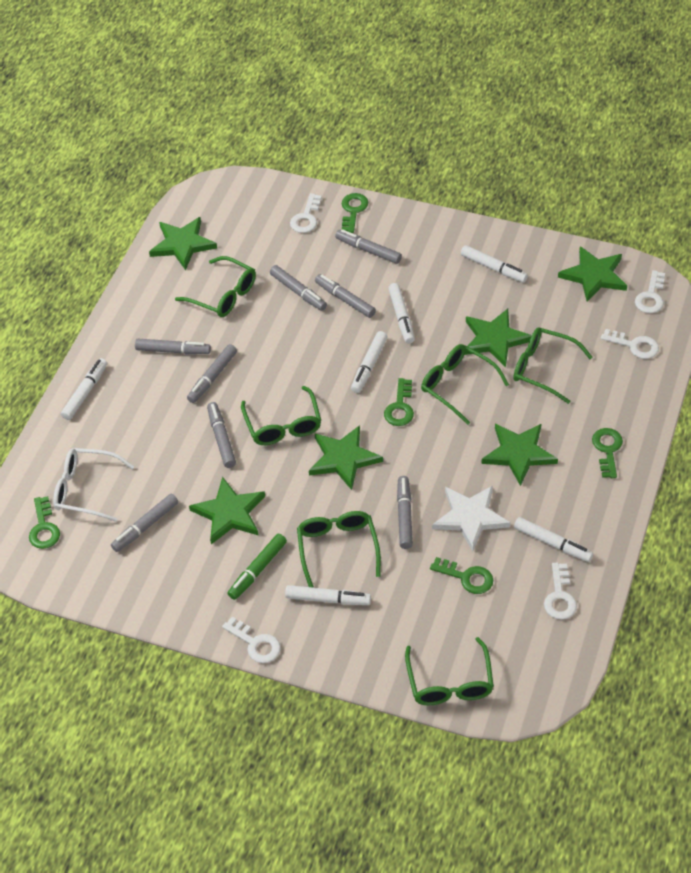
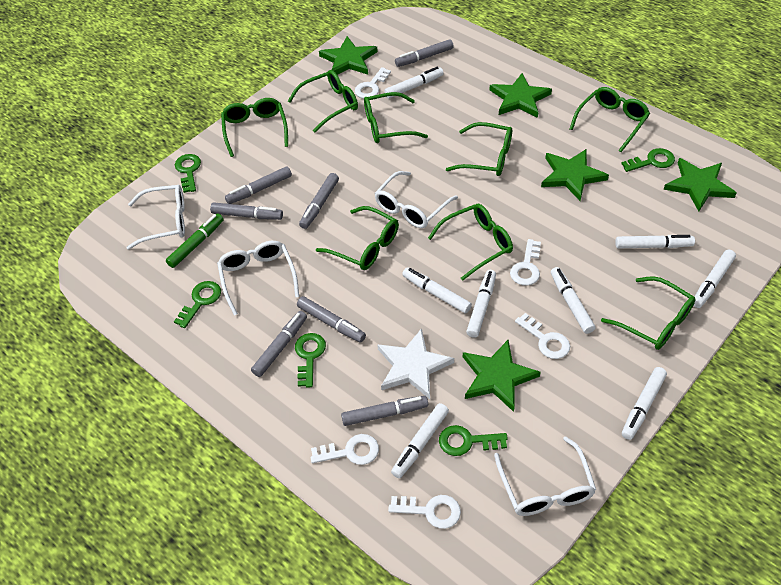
green glasses: [175,256,256,317] [241,386,321,445] [297,511,381,587] [405,637,494,705] [421,344,509,425] [513,327,593,404] = 6 -> [221,98,288,157] [288,70,358,132] [316,206,399,270] [364,92,428,143] [428,204,513,281] [446,122,512,176] [570,87,650,152] [601,276,695,350] = 8
green star: [149,217,217,270] [189,477,265,544] [309,425,383,490] [464,309,532,367] [481,424,558,486] [558,246,627,302] = 6 -> [319,36,378,75] [463,340,541,412] [490,73,552,118] [541,149,609,201] [664,158,736,211] = 5
grey marker: [111,494,178,552] [135,339,211,354] [187,344,237,403] [207,402,236,468] [270,265,327,311] [315,274,376,318] [335,229,402,264] [397,476,413,549] = 8 -> [210,202,283,220] [225,166,292,204] [251,311,307,377] [297,296,366,342] [299,173,339,229] [341,396,428,426] [395,39,454,67] = 7
white glasses: [53,448,134,522] = 1 -> [127,185,185,250] [217,241,299,315] [374,171,458,228] [494,436,596,516] = 4
white marker: [61,358,107,420] [285,585,371,605] [351,331,387,393] [388,283,415,344] [461,245,528,282] [514,517,593,562] = 6 -> [384,67,444,98] [391,403,449,478] [402,267,472,313] [466,270,496,338] [551,267,595,334] [615,235,695,248] [622,367,667,440] [693,250,736,308] = 8

